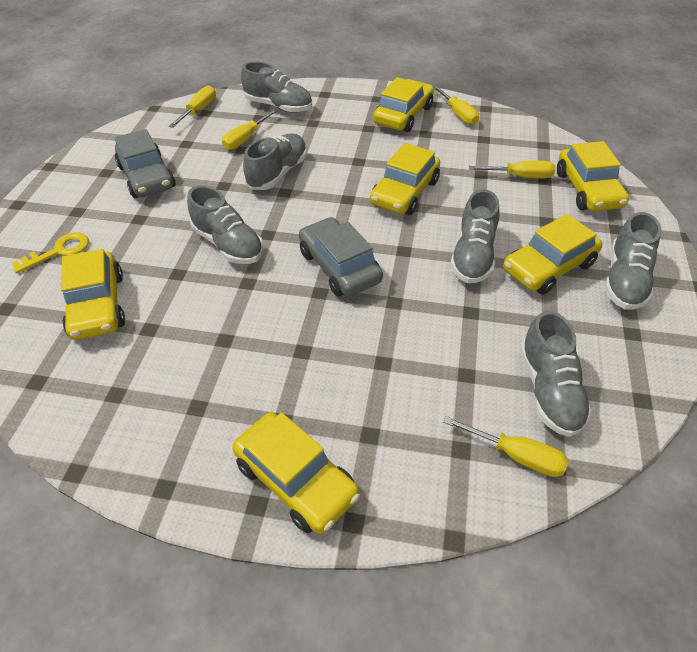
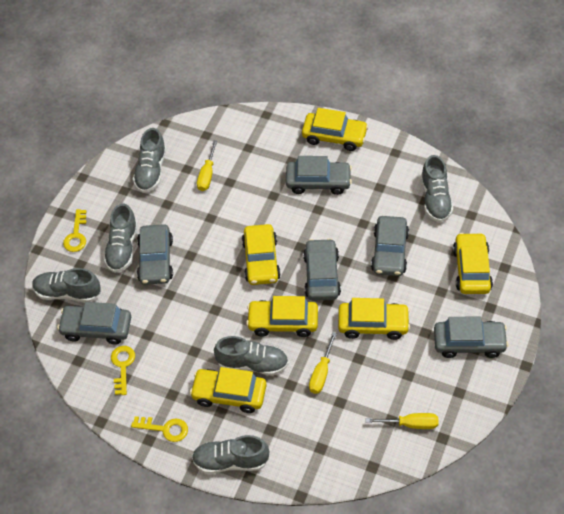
grey car: [114,129,175,198] [299,217,383,297] = 2 -> [57,302,131,345] [137,224,173,285] [286,156,352,195] [303,238,341,301] [371,216,409,276] [434,317,509,358] = 6
yellow key: [12,232,89,273] = 1 -> [63,209,87,252] [111,346,135,395] [131,416,188,442] = 3
yellow screwdriver: [169,86,216,128] [222,109,278,150] [433,85,479,125] [443,416,568,477] [469,161,555,178] = 5 -> [197,140,217,191] [309,332,337,394] [366,413,439,429] = 3

